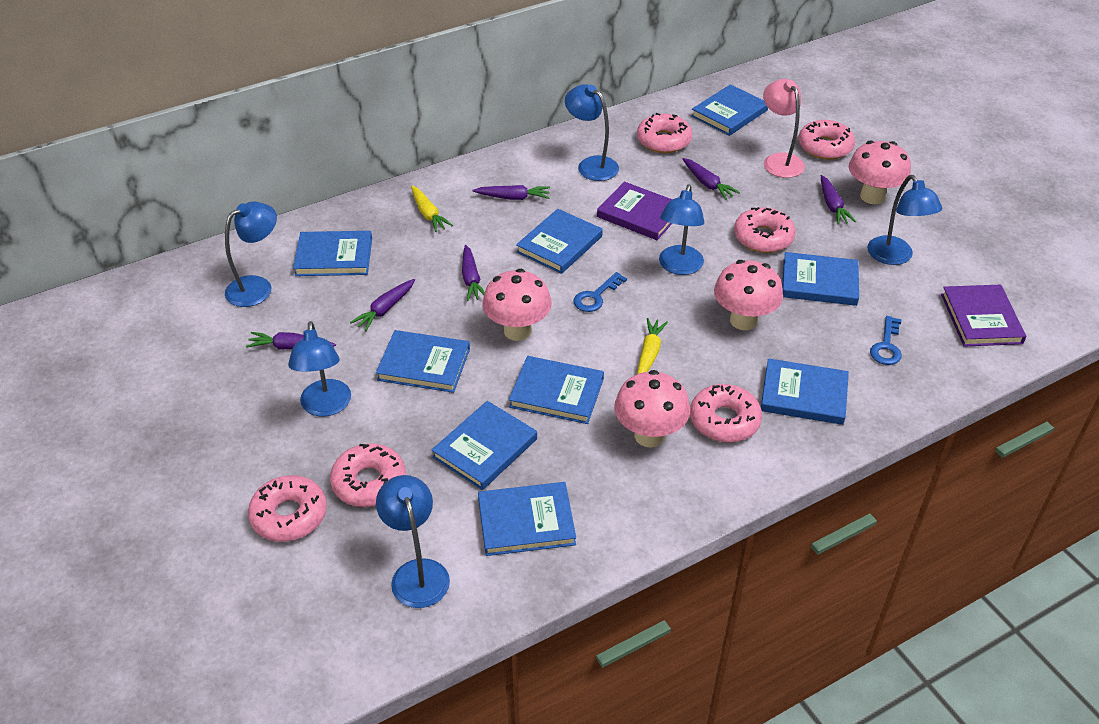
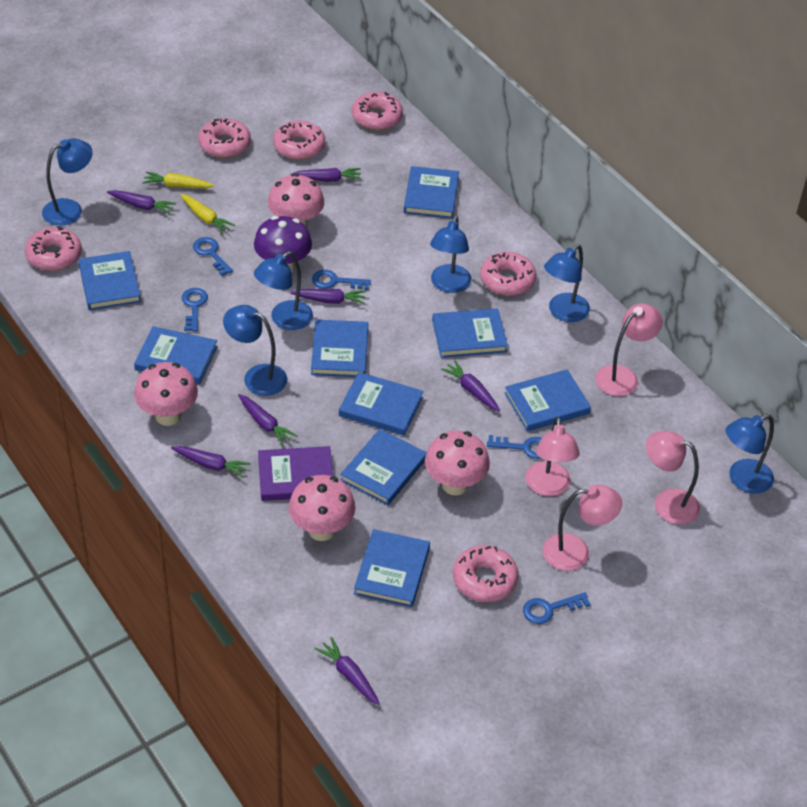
blue key: [573,272,627,312] [870,316,902,365] = 2 -> [182,288,208,332] [193,237,233,276] [312,270,371,290] [487,435,542,459] [523,592,591,624] = 5
pink lamp: [763,79,805,178] = 1 -> [525,417,580,496] [543,485,622,571] [595,303,663,396] [646,431,700,525] = 4
purple book: [597,182,672,240] [941,285,1026,347] = 2 -> [258,446,333,501] = 1
purple carrot: [246,332,336,350] [350,279,415,331] [462,245,485,301] [472,185,550,200] [683,158,740,200] [821,175,856,224] = 6 -> [107,190,176,215] [171,446,251,478] [238,394,297,446] [290,289,366,304] [291,168,361,182] [315,637,380,705] [441,360,500,412] = 7
purple mushroom: none = 0 -> [254,216,312,273] = 1

